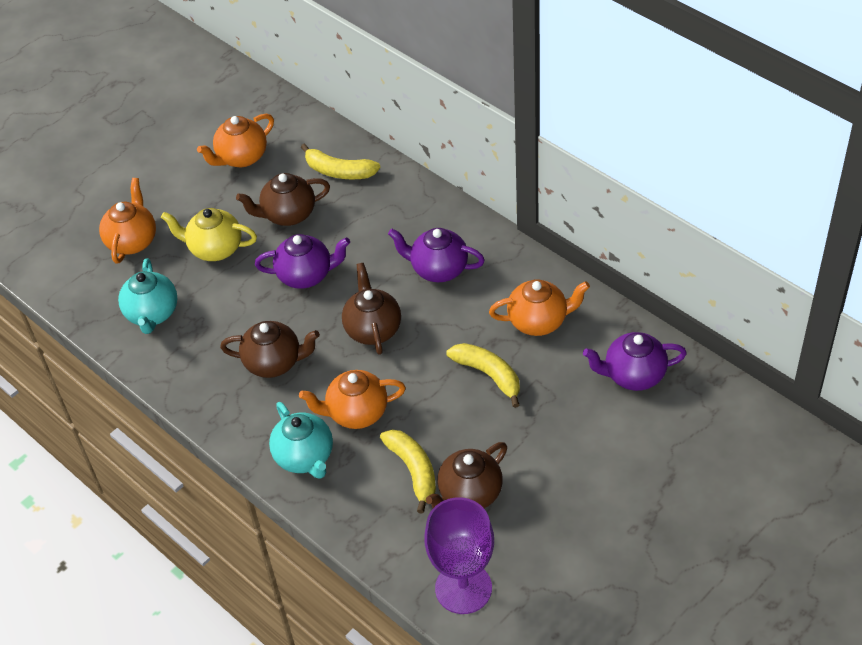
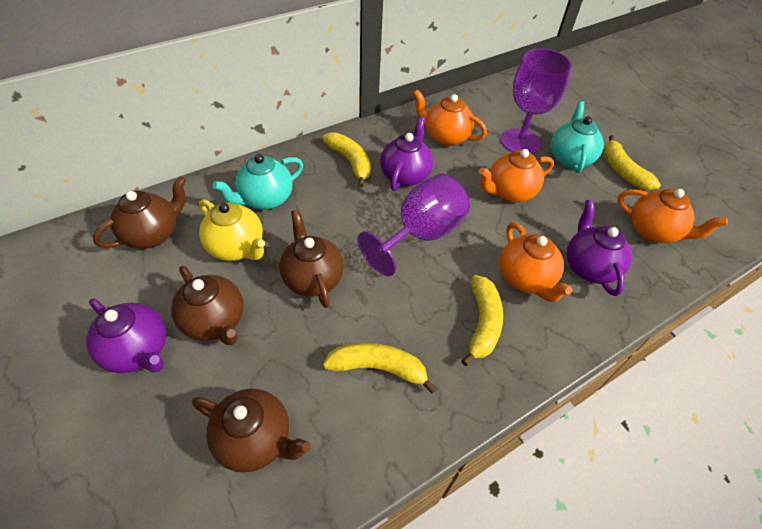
purple goblet: [424,497,494,614] = 1 -> [357,174,470,276] [501,48,572,154] = 2
yellow banana: [301,144,380,180] [380,430,436,514] [446,343,520,408] = 3 -> [322,133,371,187] [323,343,437,394] [461,275,503,366] [603,135,661,190] = 4

